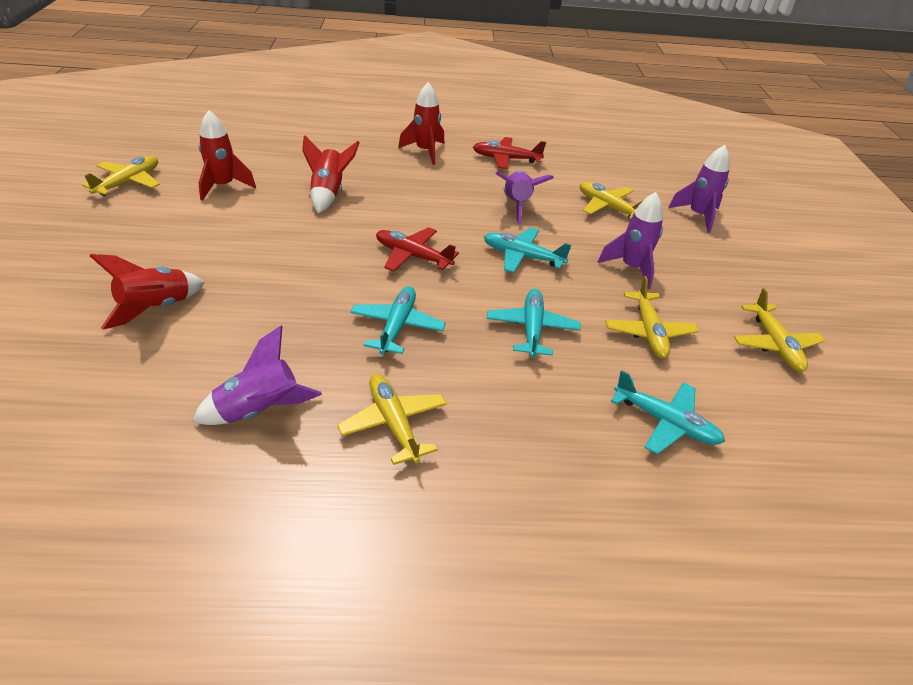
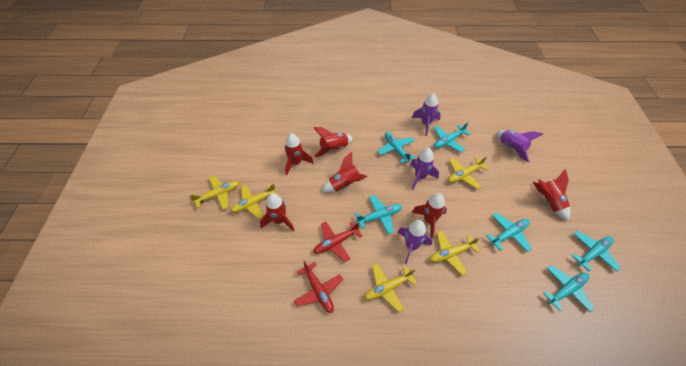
red rocket: [90,254,204,330] [198,110,256,201] [302,135,360,213] [398,82,444,165] = 4 -> [260,193,295,232] [284,133,314,176] [313,127,353,157] [322,152,367,193] [412,193,447,238] [533,169,571,222] = 6
turquoise plane: [350,286,446,355] [484,227,571,273] [487,289,581,358] [611,370,725,454] = 4 -> [355,195,402,234] [377,132,415,164] [434,122,470,153] [486,213,532,252] [543,265,595,312] [572,231,621,272] = 6

